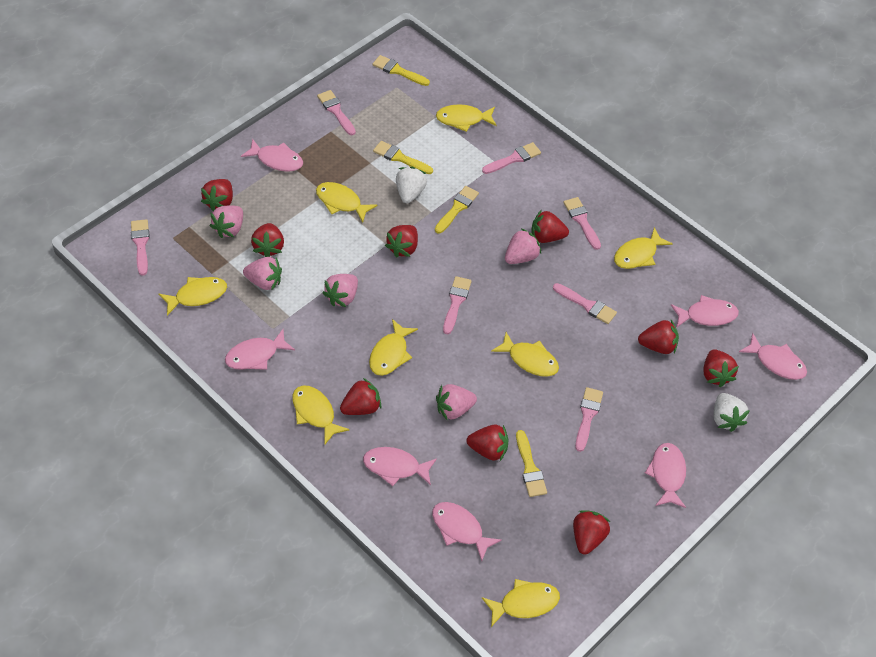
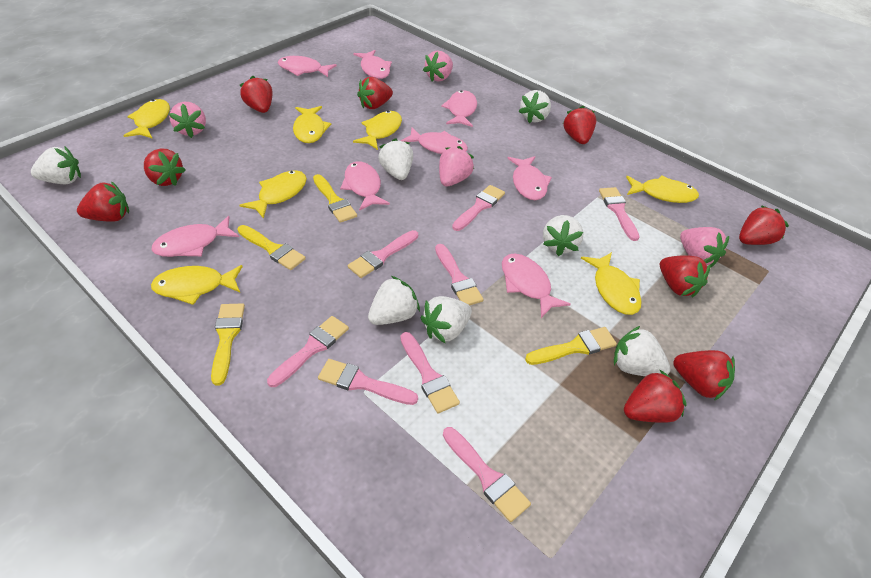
pink brush: [131,219,150,276] [317,90,356,135] [443,276,472,334] [482,142,541,174] [553,283,617,324] [563,197,601,250] [575,387,603,452] = 7 -> [267,316,349,387] [318,359,418,405] [348,230,418,278] [400,332,460,413] [435,244,484,306] [443,427,531,522] [452,185,505,231] [599,187,640,241] = 8
pink fish: [225,329,295,370] [241,139,303,172] [363,447,437,486] [432,502,502,561] [645,443,686,508] [671,295,739,328] [739,333,807,380] = 7 -> [152,216,239,257] [278,56,337,77] [340,161,390,211] [353,50,392,79] [401,128,468,154] [441,90,477,127] [502,253,571,318] [507,156,552,200] = 8
pink strawberry: [210,205,243,238] [243,257,282,291] [323,274,358,307] [436,384,477,420] [505,229,541,264] = 5 -> [169,102,206,138] [423,50,453,82] [439,146,474,187] [680,227,729,267] = 4
white strawberry: [396,167,427,203] [714,393,750,432] = 2 -> [31,147,81,184] [368,276,420,325] [378,138,413,180] [421,296,472,344] [518,90,551,123] [543,215,583,256] [614,326,671,376] = 7
yellow fish: [158,277,227,316] [292,385,350,444] [316,182,378,223] [369,319,418,376] [436,104,497,132] [482,579,560,627] [491,332,559,377] [614,227,673,269] = 8 -> [123,99,170,139] [151,265,243,305] [239,170,307,219] [293,106,331,143] [353,111,402,150] [581,252,642,315] [626,175,699,203] = 7

